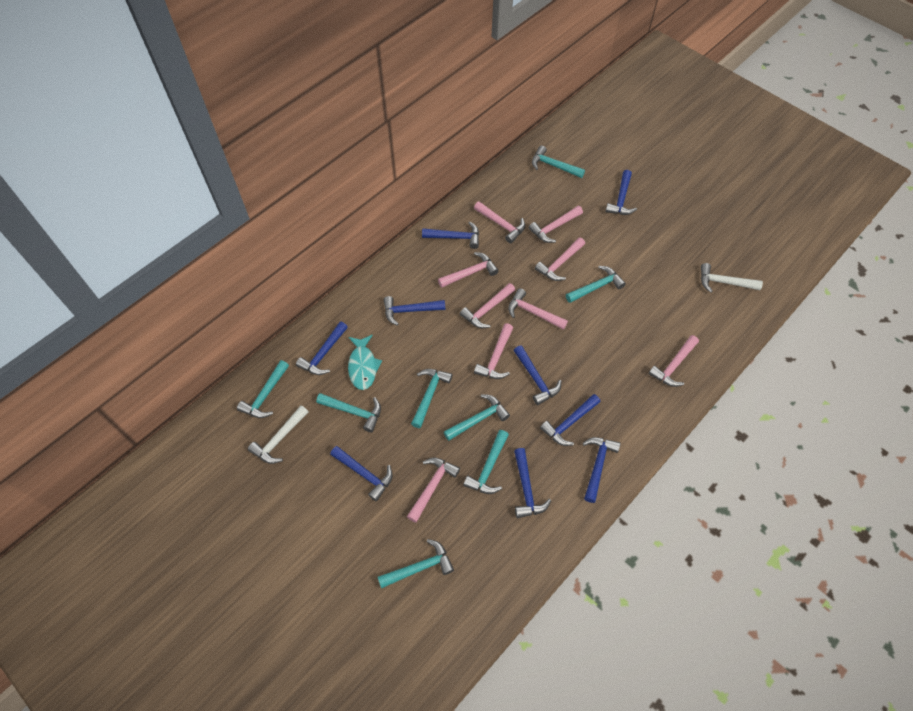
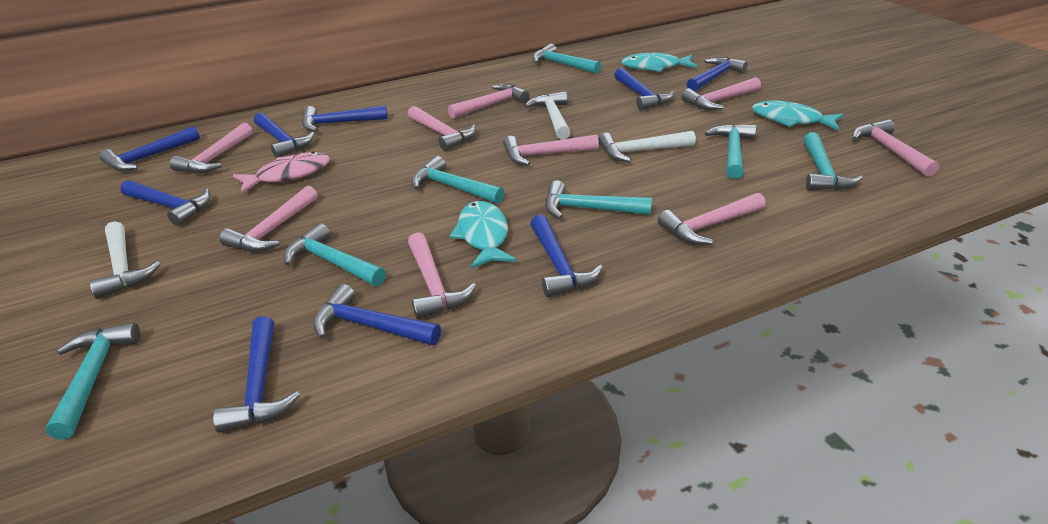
pink fish: none = 0 -> [233,151,330,194] = 1
turquoise fish: [348,335,382,390] = 1 -> [449,201,517,268] [621,53,697,72] [752,100,844,131] = 3
turquoise hammer: [237,360,289,418] [316,393,381,432] [378,539,454,588] [411,369,452,428] [444,394,510,441] [463,430,509,494] [532,145,585,178] [566,266,626,303] = 8 -> [45,322,140,440] [284,223,386,286] [411,156,504,204] [532,44,601,74] [545,180,652,219] [705,124,756,179] [803,132,863,191] = 7
white hammer: [248,405,309,464] [701,263,763,293] = 2 -> [89,221,160,299] [525,91,571,140] [598,131,696,162] = 3

